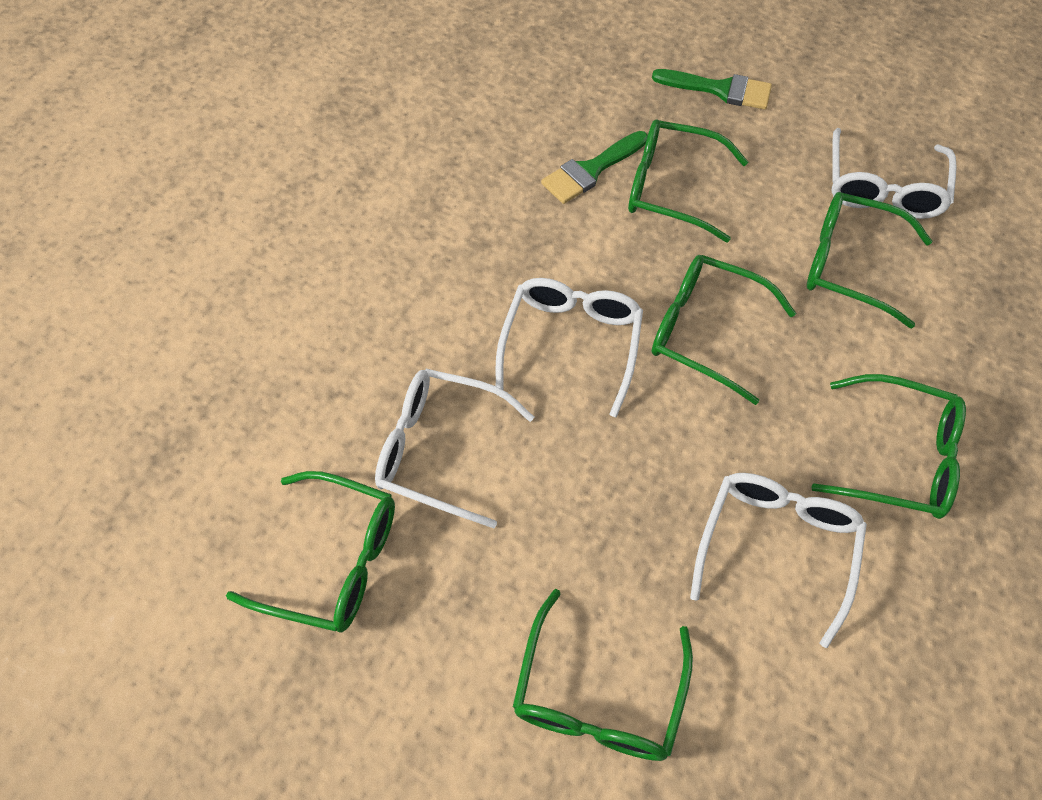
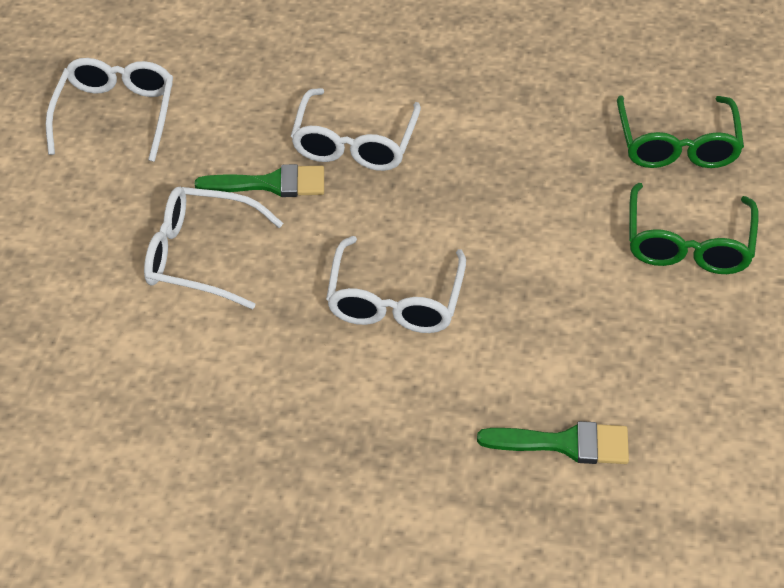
green glasses: [226,471,395,632] [513,589,693,761] [628,120,748,242] [651,255,796,405] [807,192,932,328] [812,374,966,519] = 6 -> [617,96,744,168] [629,183,759,274] = 2

